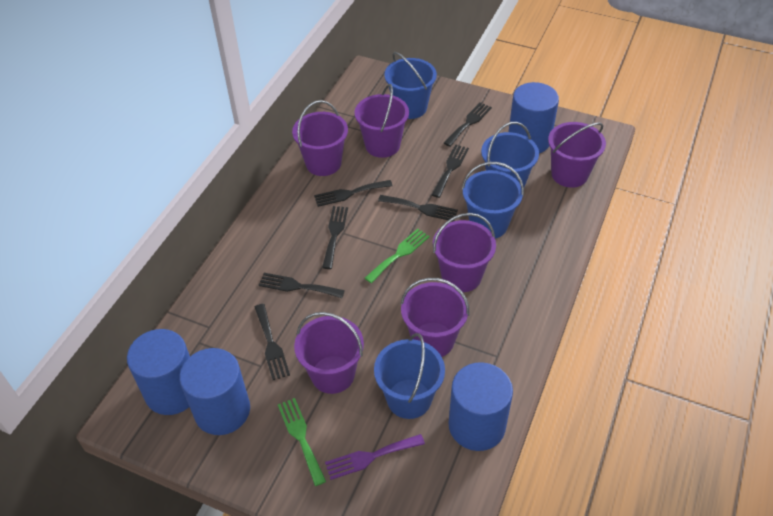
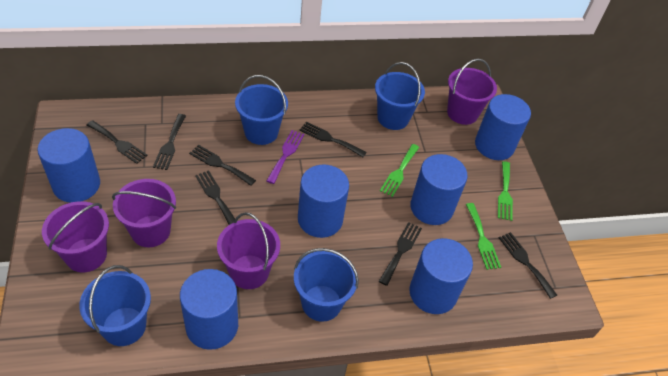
blue cylinder: [127,329,190,415] [179,348,250,435] [449,362,513,451] [508,82,559,153] = 4 -> [38,128,100,203] [180,269,238,350] [298,165,349,238] [409,238,473,314] [410,154,468,225] [475,94,531,160] = 6
green fork: [278,398,326,486] [365,229,430,283] = 2 -> [380,144,419,197] [466,203,501,270] [498,161,513,221] = 3
purple bucket: [292,100,348,176] [294,312,364,394] [355,84,409,158] [400,278,469,357] [433,213,496,292] [548,122,606,188] = 6 -> [42,201,109,272] [112,179,176,247] [217,212,280,289] [447,59,497,125] = 4

